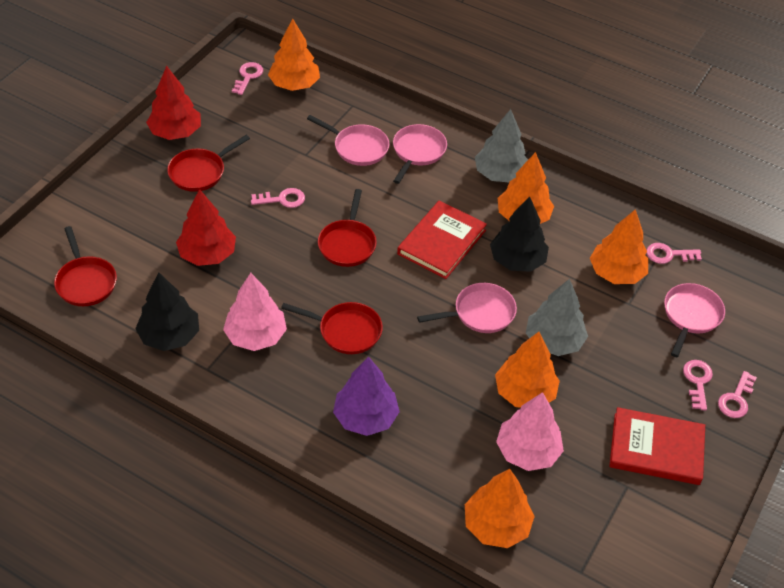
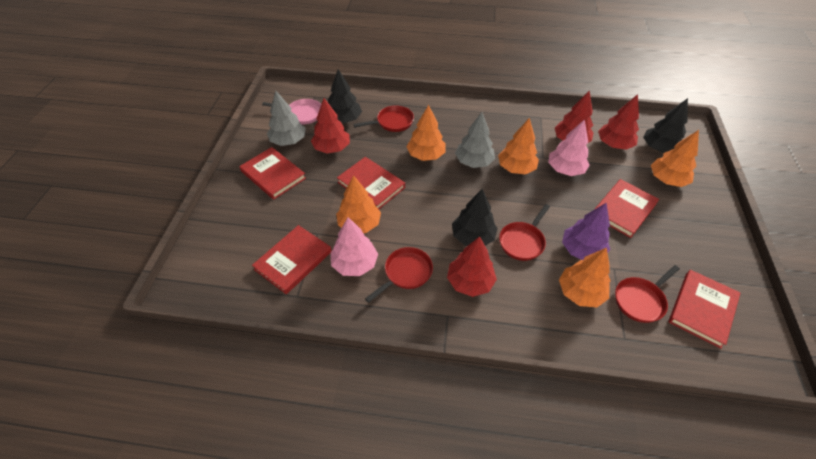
black tree: [135,272,199,351] [490,196,549,272] = 2 -> [328,69,362,123] [452,189,498,246] [643,98,688,153] = 3
pink key: [232,62,263,95] [251,188,305,208] [647,243,702,264] [683,360,713,410] [718,371,757,418] = 5 -> none = 0
pink pan: [307,115,389,166] [393,124,447,184] [417,283,517,333] [664,283,725,357] = 4 -> [262,99,321,124] = 1
red book: [397,201,487,279] [609,407,705,485] = 2 -> [239,147,306,200] [252,225,332,294] [337,157,405,209] [594,179,659,238] [669,270,740,349] = 5
red tree: [146,66,201,140] [176,189,236,266] = 2 -> [311,98,350,154] [447,236,497,297] [555,90,593,143] [598,94,639,150] = 4

